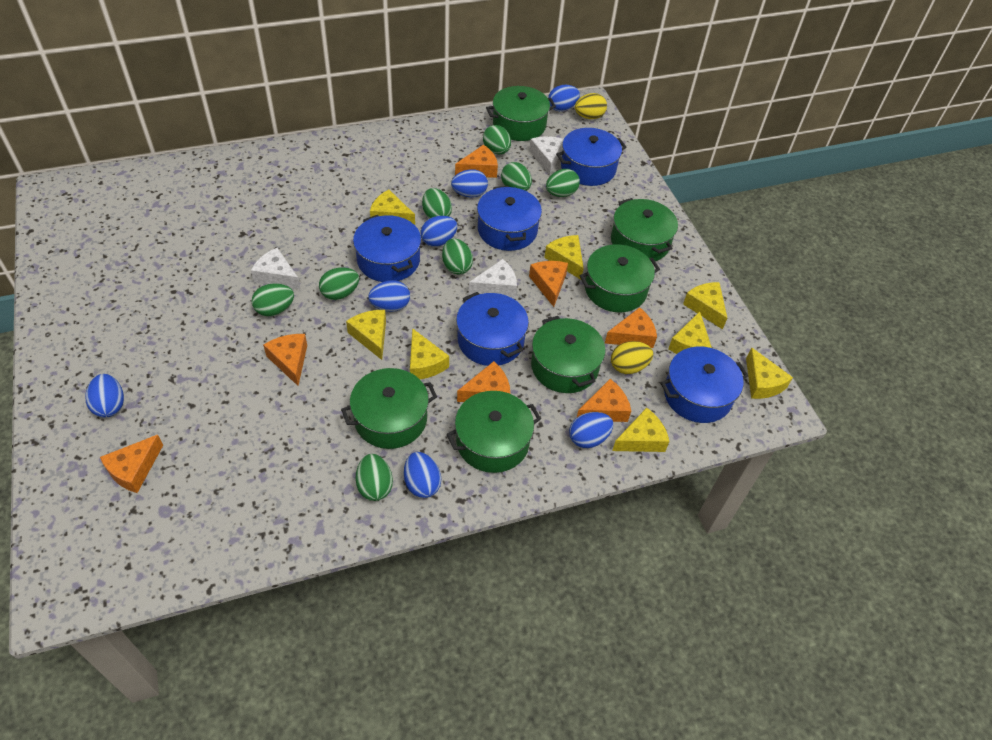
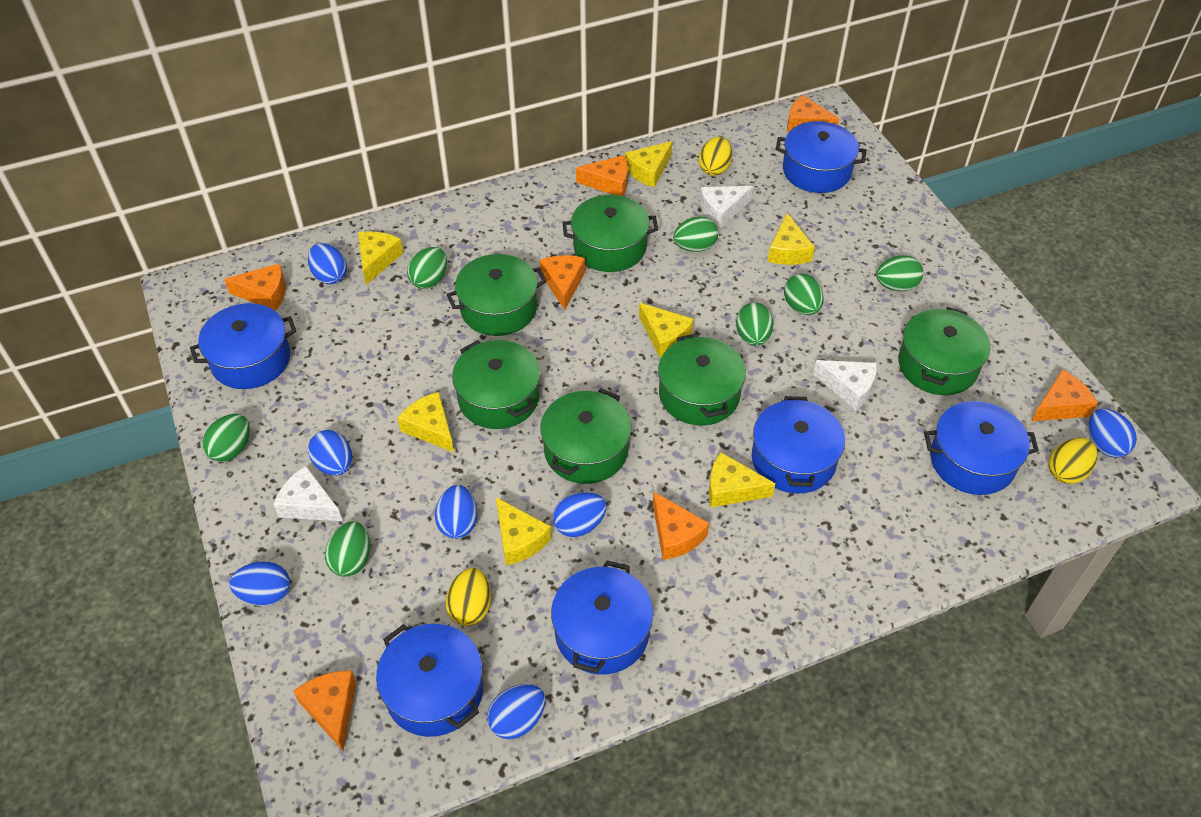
blue pot: [353,215,421,282] [456,292,529,366] [477,186,542,251] [556,128,627,186] [660,347,748,423] = 5 -> [190,303,296,389] [376,624,483,737] [551,560,653,675] [752,396,845,494] [776,121,866,193] [924,401,1039,495] = 6
green egg: [252,283,294,316] [319,267,359,300] [356,454,393,501] [422,188,452,219] [442,238,473,275] [483,125,511,154] [501,162,532,191] [546,169,580,197] = 8 -> [202,414,250,462] [325,521,370,577] [407,247,447,289] [673,217,718,252] [736,303,774,346] [784,274,824,315] [876,255,923,291] = 7
yellow cheese: [346,310,386,360] [370,190,415,225] [410,328,449,379] [544,235,584,280] [612,408,670,452] [668,312,712,354] [683,282,727,329] [746,347,793,399] = 8 -> [358,231,403,285] [398,392,454,452] [496,497,551,565] [625,141,672,187] [639,303,694,358] [709,452,775,507] [768,213,815,265] = 7
yellow egg: [575,93,607,119] [611,341,653,374] = 2 -> [446,568,491,626] [699,137,732,176] [1049,438,1097,484] = 3

